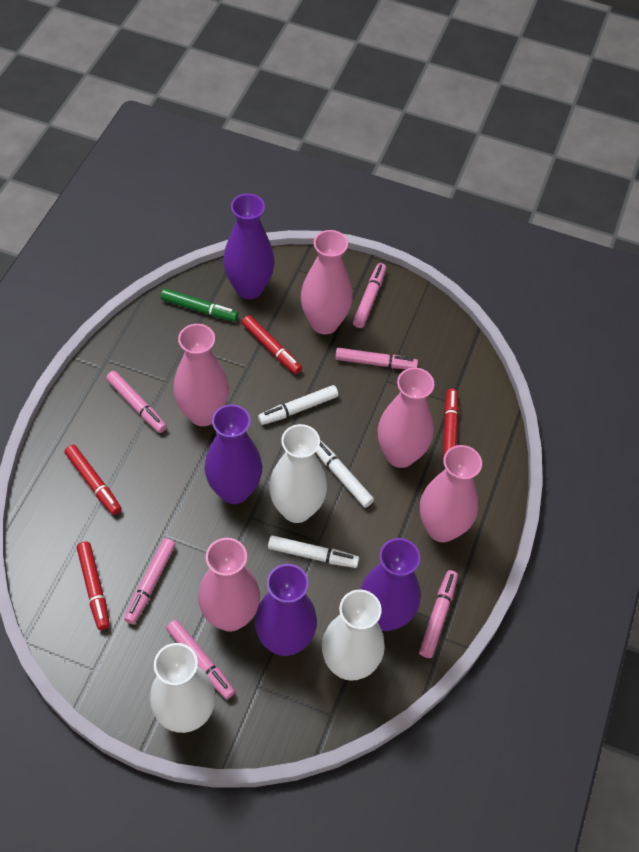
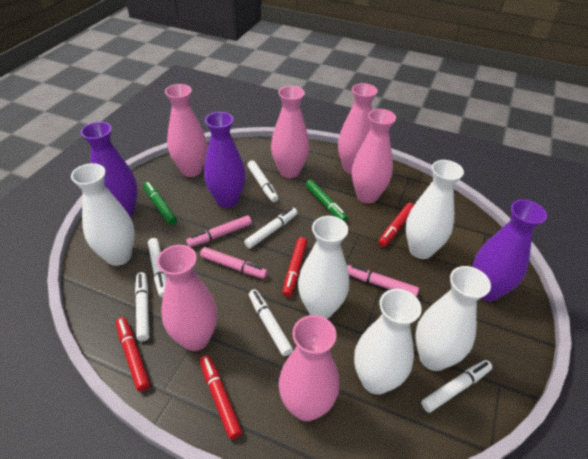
green marker: [160,288,238,322] = 1 -> [144,182,177,225] [305,180,348,222] = 2
pink marker: [106,371,167,433] [124,538,176,624] [166,620,235,699] [335,348,418,369] [353,263,386,328] [419,570,458,658] = 6 -> [186,215,252,247] [200,247,268,279] [347,265,419,297] = 3
pink vase: [173,324,229,426] [198,538,260,632] [301,230,353,334] [378,368,434,468] [420,445,482,542] = 5 -> [157,245,217,351] [165,84,207,177] [271,86,309,178] [279,315,339,421] [338,83,378,174] [352,109,396,203] = 6
purple vase: [204,404,262,504] [223,194,275,299] [255,564,317,656] [360,538,421,631] = 4 -> [81,122,138,217] [204,112,246,208] [473,200,547,301] = 3
white marker: [258,385,338,425] [268,535,359,568] [316,440,374,508] = 3 -> [135,272,149,341] [148,238,167,298] [244,208,297,249] [247,160,278,202] [249,289,293,356] [421,360,493,413] = 6
white vase: [150,643,215,733] [269,424,327,523] [322,589,385,681] = 3 -> [71,163,135,266] [298,216,349,319] [354,289,422,395] [406,160,464,259] [415,266,491,371] = 5

